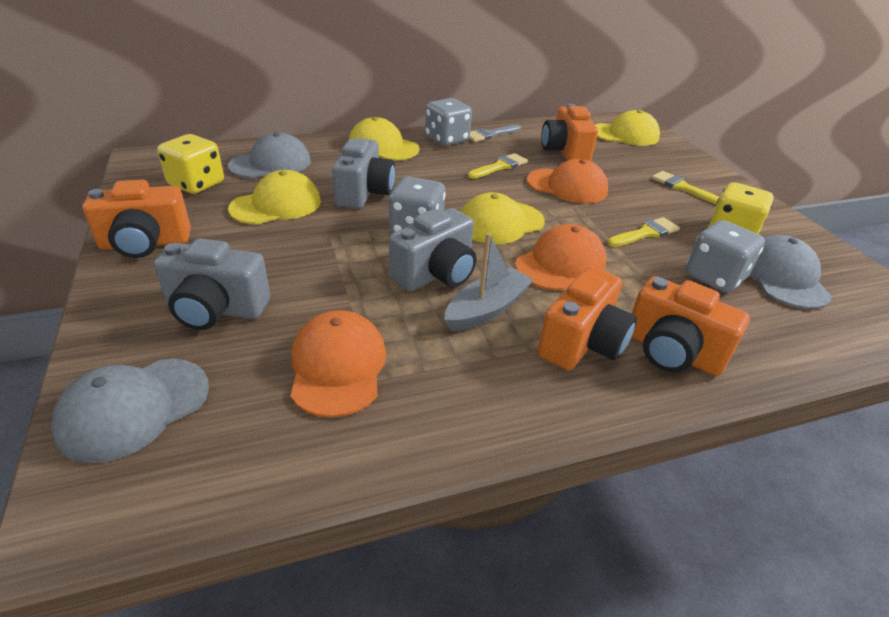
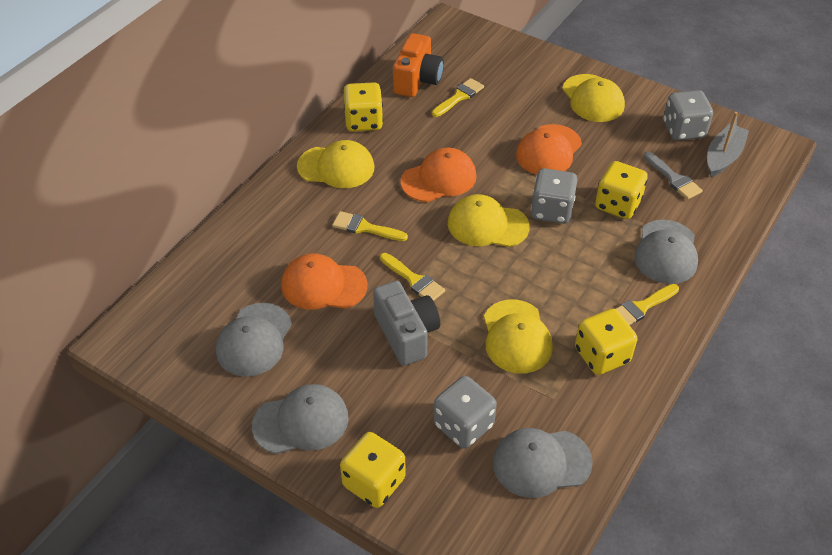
grey camera: [154,238,270,330] [332,138,395,209] [389,208,476,292] = 3 -> [373,281,440,366] = 1
grey cap: [51,359,209,463] [228,132,311,178] [749,235,832,309] = 3 -> [216,303,292,377] [252,384,349,454] [493,428,593,498] [634,220,698,284] = 4
orange camera: [83,180,191,258] [537,267,637,371] [541,103,598,161] [631,276,750,376] = 4 -> [393,33,444,97] = 1
yellow brush: [468,153,528,179] [607,217,680,247] [652,171,719,204] = 3 -> [332,211,408,241] [380,253,445,301] [432,78,484,117] [616,284,679,325] = 4
yellow dice: [157,134,224,194] [708,182,774,234] = 2 -> [340,432,406,508] [344,82,383,132] [575,309,637,375] [595,161,648,219] = 4

